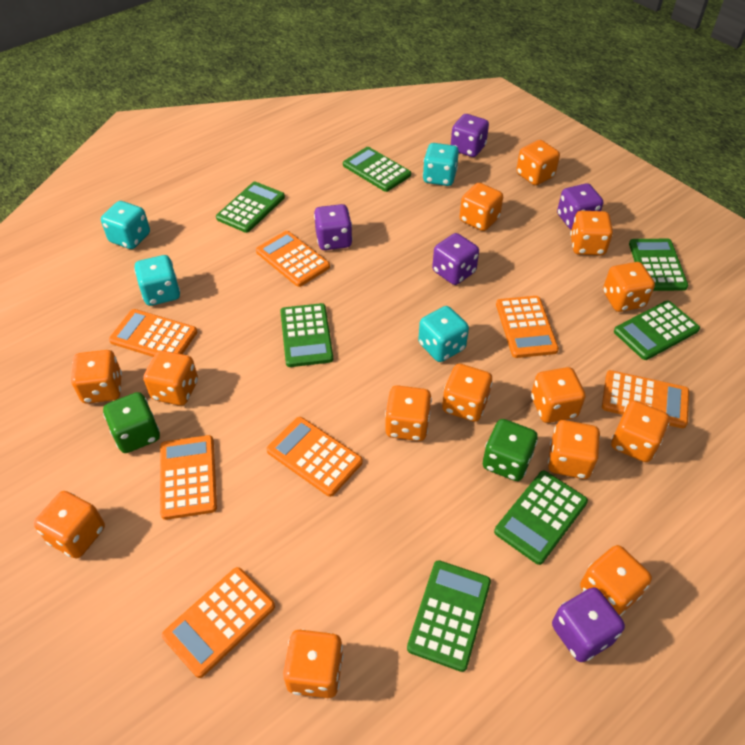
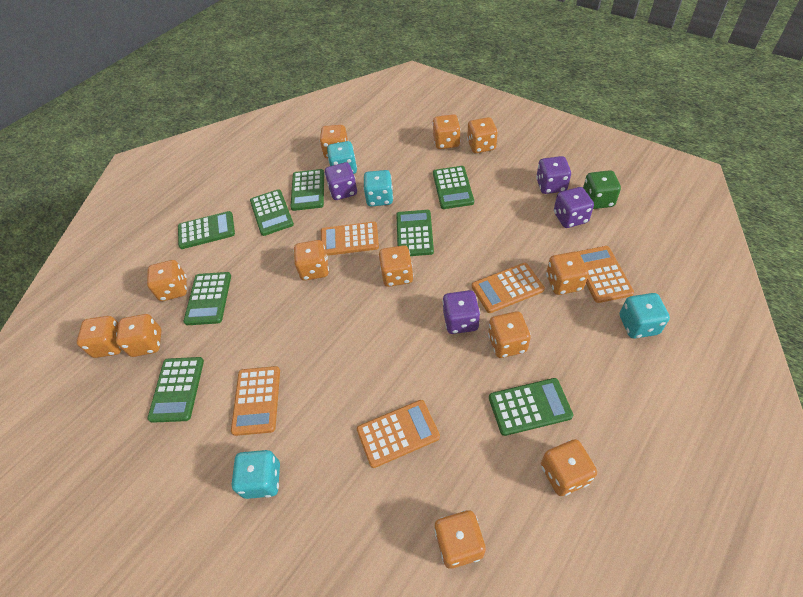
green calculator: [216,182,285,233] [280,303,333,367] [343,147,411,192] [407,560,491,672] [494,471,588,565] [614,301,700,360] [629,239,688,291] = 7 -> [147,357,204,423] [178,211,235,249] [184,272,231,325] [250,189,294,236] [290,169,324,211] [396,210,434,256] [433,166,474,209] [489,378,573,436] = 8
green dice: [103,392,160,453] [483,419,538,481] = 2 -> [583,170,621,209] = 1
orange calculator: [109,309,197,357] [160,435,217,520] [162,567,275,678] [256,231,330,287] [267,417,363,497] [496,296,559,358] [602,370,689,428] = 7 -> [231,366,280,436] [321,222,379,256] [357,400,440,468] [472,263,545,313] [577,246,634,303] = 5
orange dice: [34,491,105,559] [71,350,122,403] [143,350,198,406] [283,630,344,698] [385,385,432,441] [442,364,493,422] [460,183,503,231] [516,140,560,185] [531,367,586,423] [548,420,600,479] [570,211,613,255] [580,545,652,616] [603,262,655,312] [611,400,669,462] = 14 -> [77,316,122,358] [116,314,161,357] [147,260,187,301] [294,240,329,280] [320,125,348,158] [379,245,414,287] [432,114,461,149] [434,510,486,569] [467,117,498,153] [488,311,531,358] [541,439,597,496] [546,251,589,295] = 12
purple dice: [314,204,352,250] [432,233,479,285] [451,114,489,157] [552,587,625,662] [557,183,603,230] = 5 -> [325,162,357,200] [442,290,480,334] [536,156,571,194] [554,187,594,228] = 4

